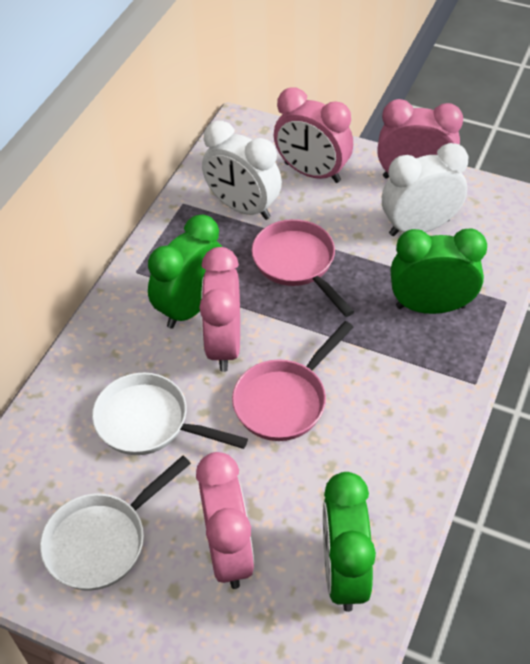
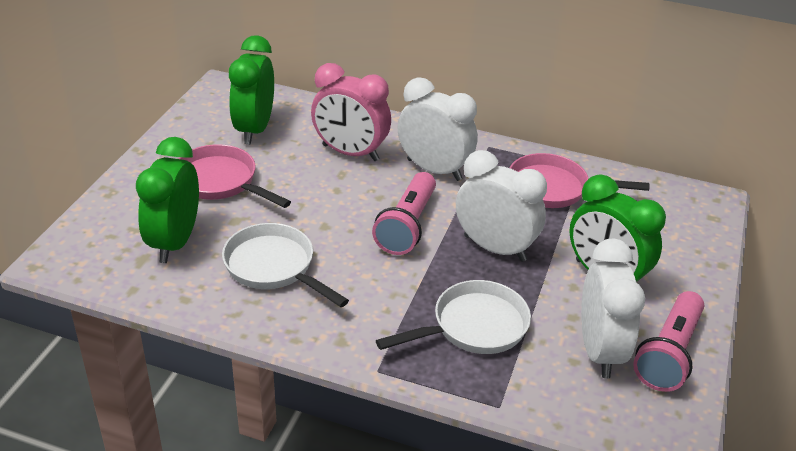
pink clock: [196,452,254,589] [199,247,240,372] [274,87,353,183] [377,99,463,179] = 4 -> [311,63,391,161] = 1
pink flashlight: none = 0 -> [372,172,436,255] [633,291,704,392] = 2
white clock: [202,121,282,220] [382,143,468,236] = 2 -> [397,77,478,181] [456,150,547,262] [581,238,645,378] = 3

